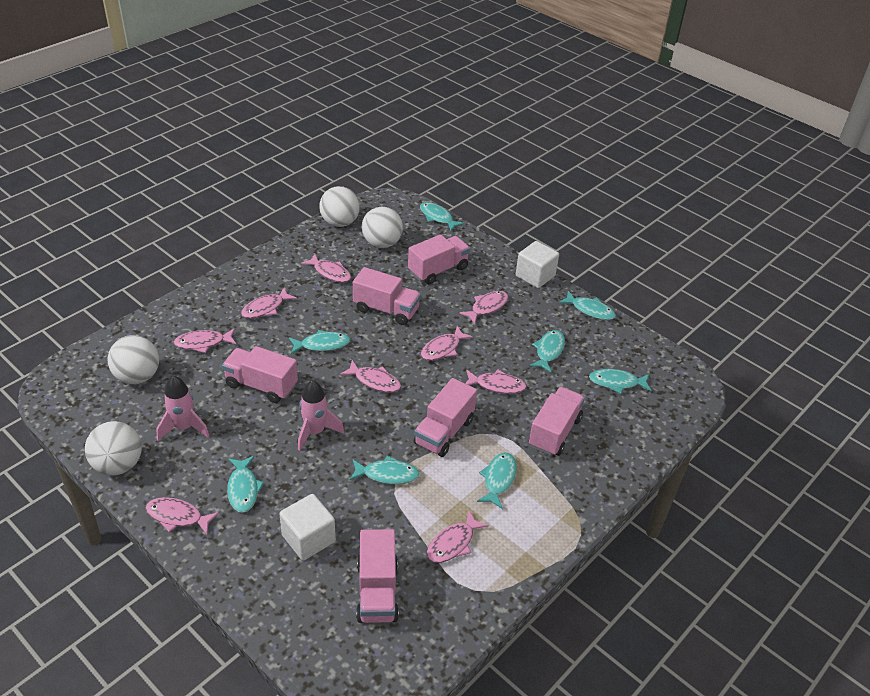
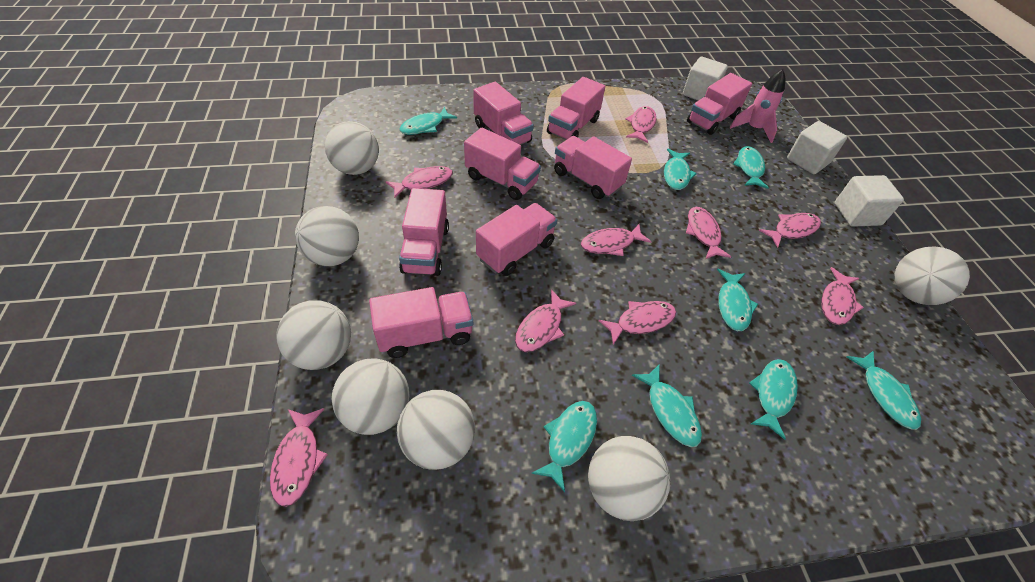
pink rocket: [156,376,210,441] [298,380,344,451] = 2 -> [730,69,785,143] = 1
pink truck: [222,346,298,403] [353,267,421,325] [356,529,399,623] [408,234,470,285] [414,378,477,457] [529,387,585,456] = 6 -> [369,287,473,358] [399,188,449,276] [464,128,541,200] [473,82,534,145] [476,203,557,276] [547,77,605,140] [554,136,632,199] [687,73,752,135] = 8
white ball: [85,421,142,476] [107,335,159,384] [319,186,360,227] [362,207,403,248] = 4 -> [277,300,351,370] [295,206,359,266] [325,121,379,175] [332,358,409,435] [397,390,475,470] [588,436,670,521] [895,246,970,305] = 7
white cube: [279,494,336,561] [516,241,559,288] = 2 -> [683,57,728,101] [787,121,847,174] [834,175,904,227] = 3

